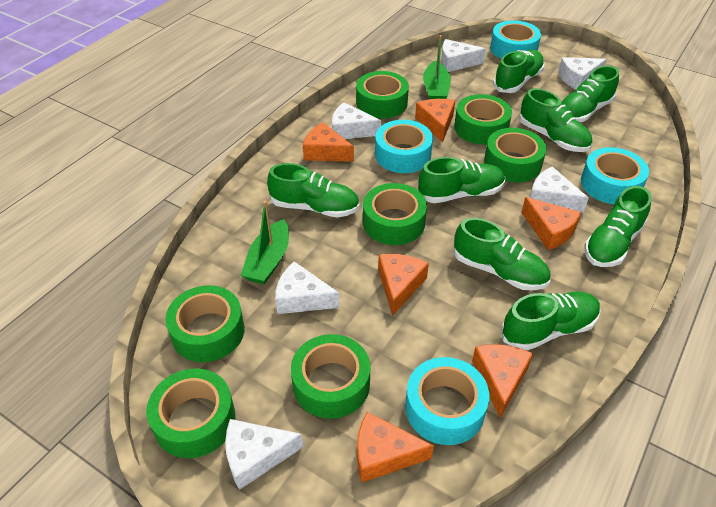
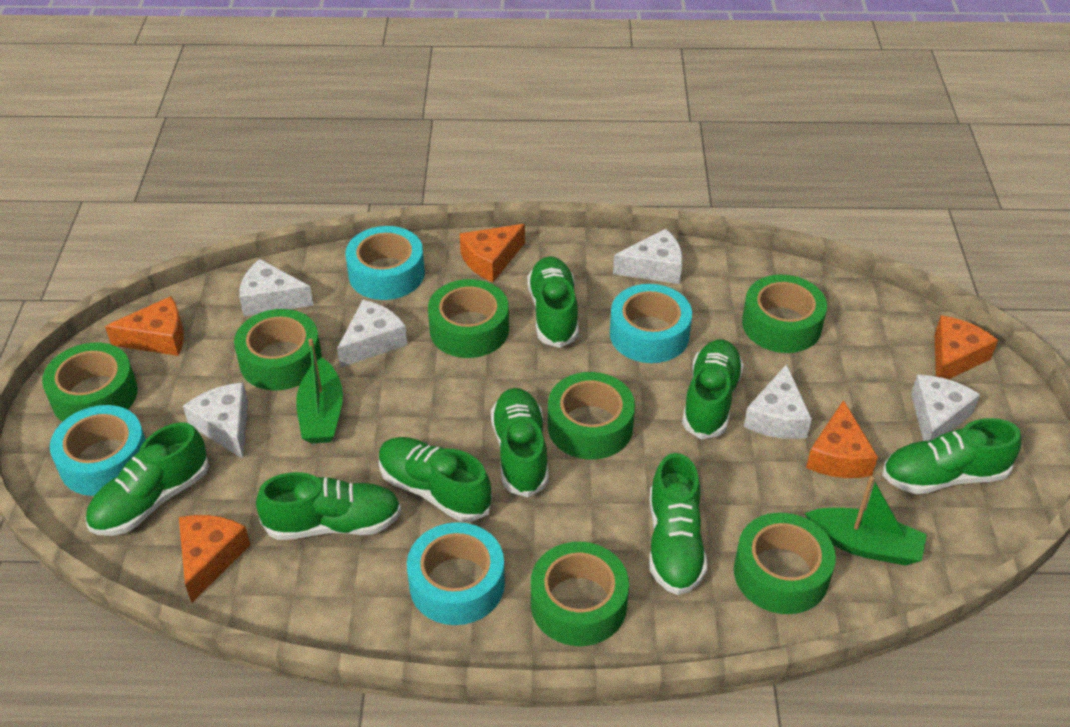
orange cheese: [303,123,354,162] [357,412,434,483] [378,254,429,316] [415,99,455,142] [472,344,533,418] [522,197,581,250] = 6 -> [105,296,184,356] [179,515,250,603] [459,224,525,282] [806,400,878,478] [935,315,998,380] = 5

